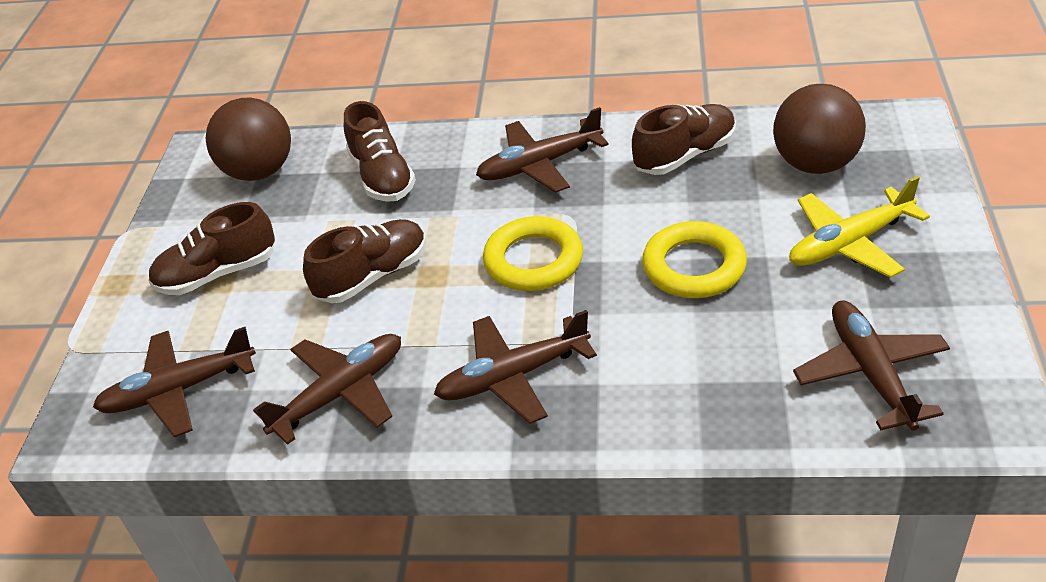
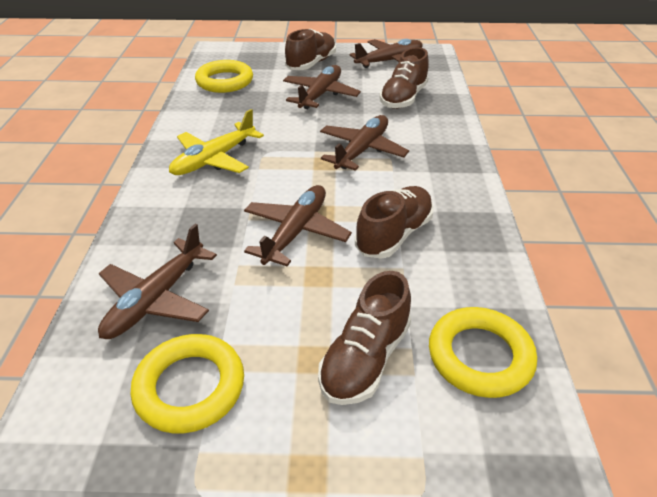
brown ball: [206,97,291,181] [773,84,866,174] = 2 -> none = 0
yellow ring: [483,216,583,291] [642,221,747,298] = 2 -> [130,334,244,434] [195,60,253,93] [429,307,537,398] = 3

